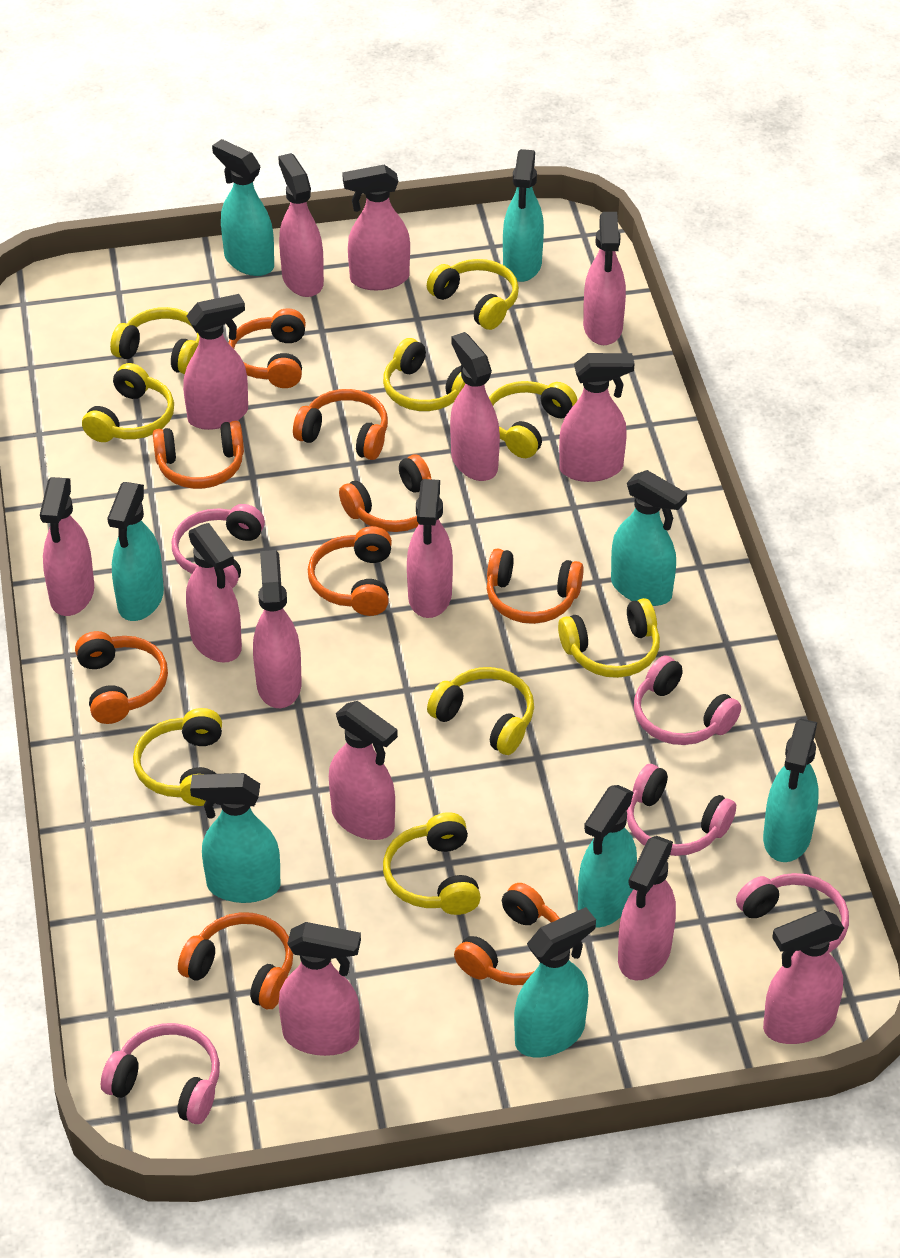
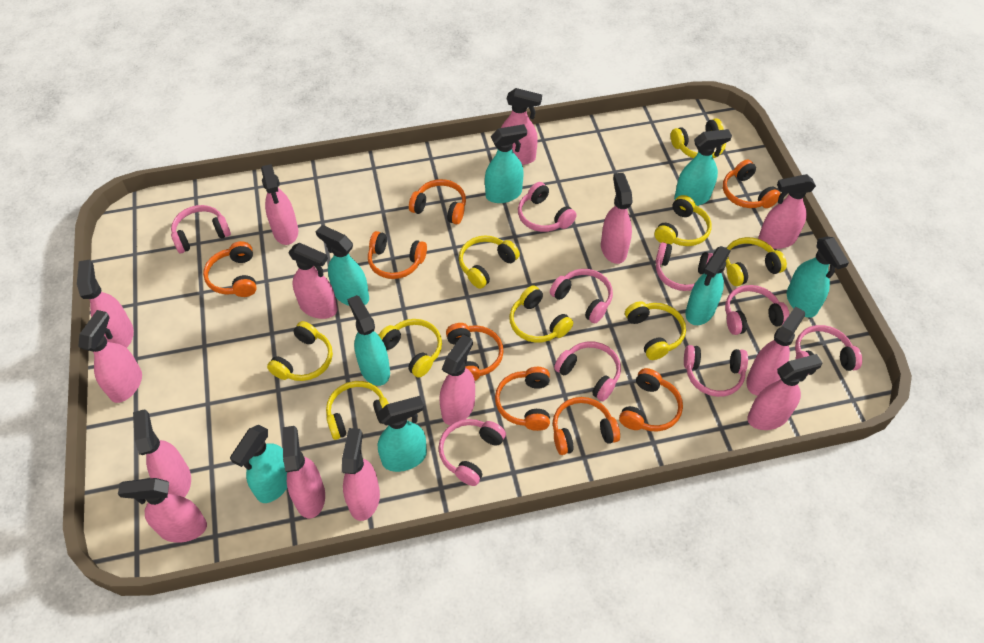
orange headphones: [75,631,168,724] [153,421,244,489] [178,912,293,1009] [229,308,306,388] [293,389,388,460] [308,526,392,616] [339,455,431,532] [454,883,560,985] [487,548,584,624] = 9 -> [203,241,257,297] [368,231,427,279] [409,179,466,224] [446,323,504,381] [495,367,550,431] [553,397,620,455] [619,368,683,431] [723,160,781,208] = 8
pink headphones: [101,1023,220,1124] [172,504,265,588] [627,764,736,856] [634,656,741,745] [736,873,849,958] = 5 -> [171,205,231,253] [438,419,506,486] [518,182,577,232] [550,269,613,323] [554,341,621,401] [656,242,713,291] [684,345,748,397] [725,285,790,335] [795,325,862,375] = 9

